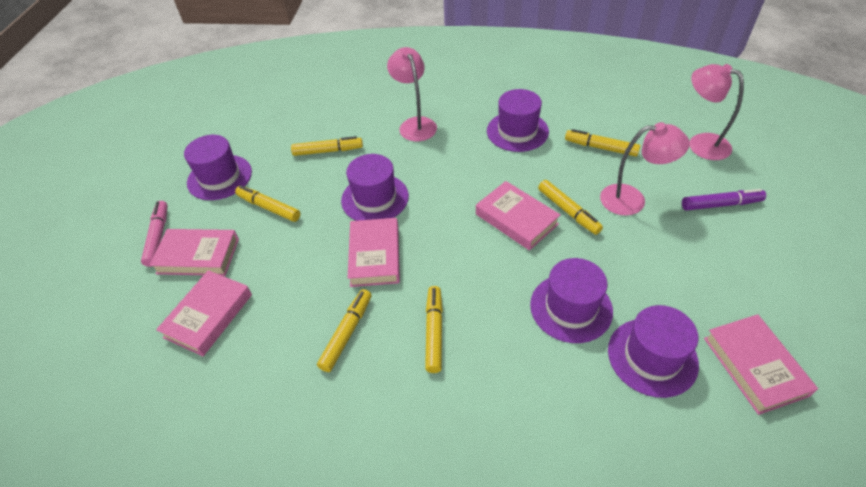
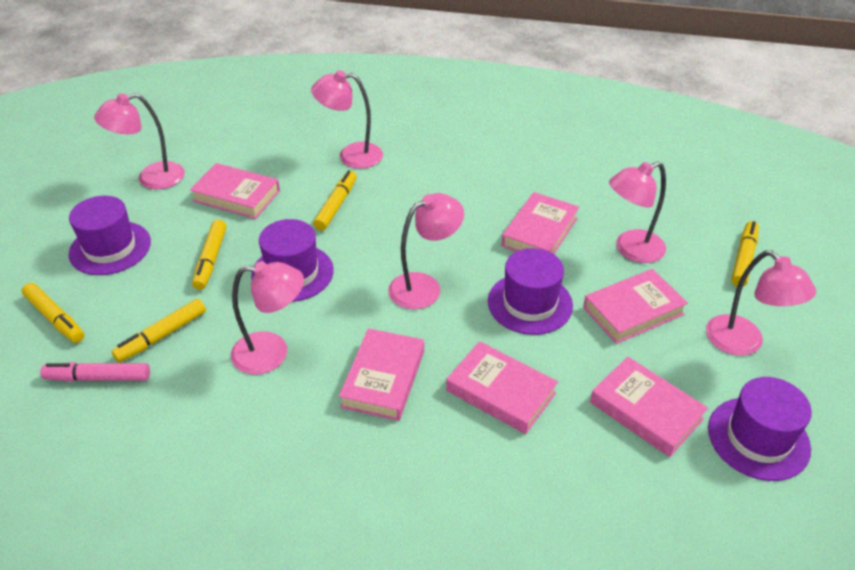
pink book: [149,229,239,276] [156,270,252,356] [348,218,400,287] [476,181,561,250] [704,314,818,415] = 5 -> [190,163,280,219] [339,328,424,421] [446,341,558,434] [501,192,579,254] [583,269,688,344] [590,357,708,457] = 6
pink lamp: [387,47,437,142] [600,122,690,216] [689,64,744,160] = 3 -> [94,93,185,189] [231,261,304,375] [311,70,383,169] [388,193,464,310] [609,161,666,263] [706,250,816,356] = 6
purple hat: [184,135,252,200] [341,154,409,221] [487,89,549,152] [530,258,613,343] [608,305,699,398] = 5 -> [69,196,151,275] [251,219,334,302] [488,248,573,335] [708,377,812,481] = 4
purple marker: [682,189,766,211] = 1 -> none = 0
yellow marker: [235,185,300,222] [291,136,363,156] [317,289,371,372] [425,286,443,373] [538,180,603,235] [565,129,640,157] = 6 -> [22,283,84,343] [111,299,206,363] [192,219,226,290] [313,171,357,231] [731,221,759,286] = 5

